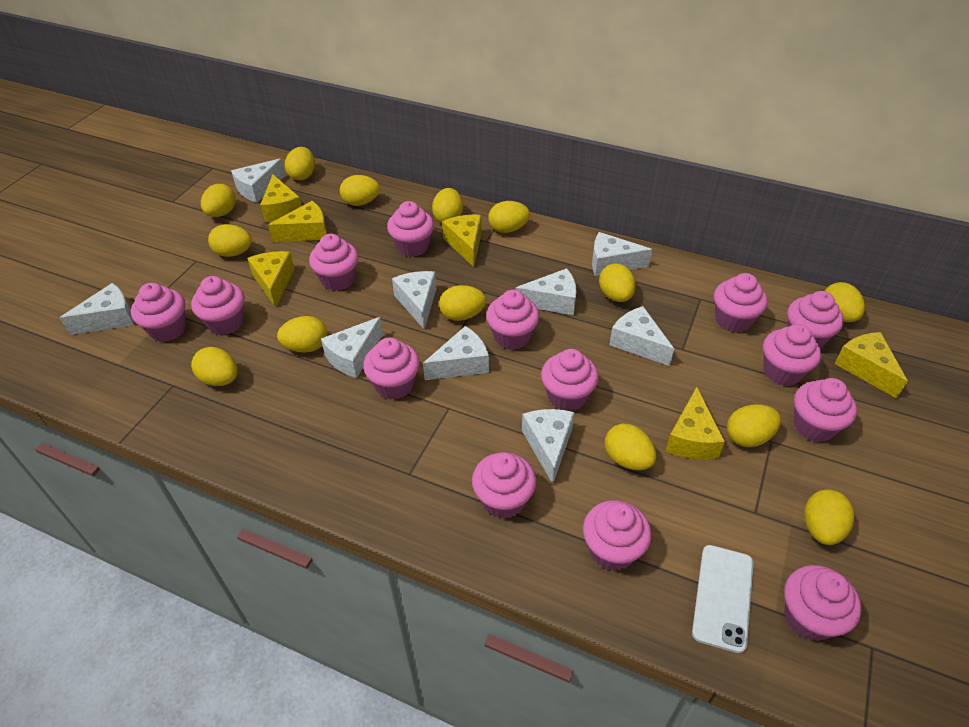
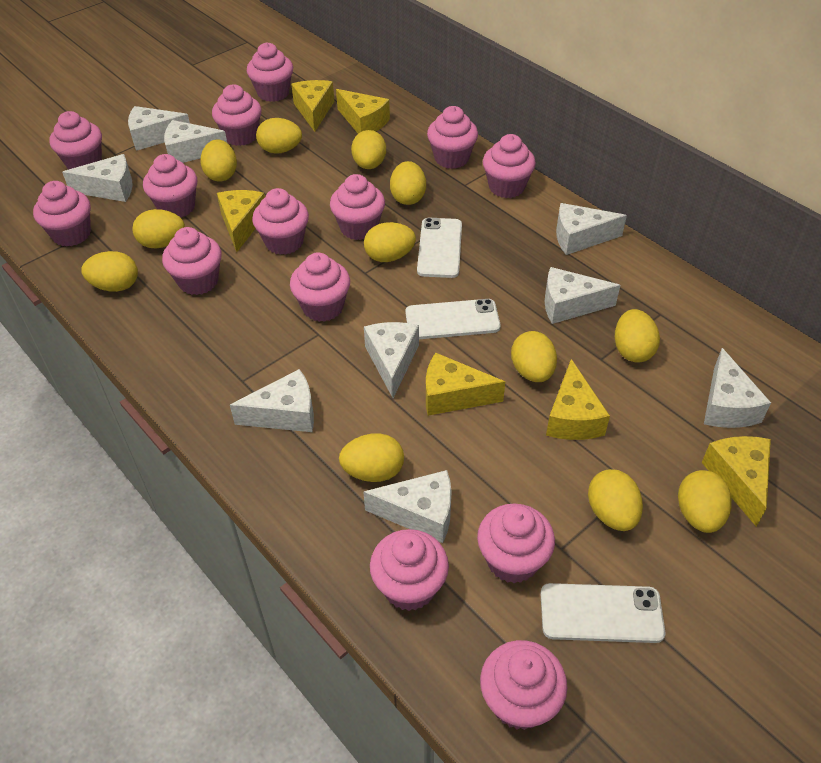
white phone: [692,545,754,653] = 1 -> [405,299,501,339] [417,218,462,278] [540,583,665,643] = 3
yellow egg: [191,347,238,386] [201,184,236,217] [208,224,252,257] [277,316,327,353] [285,147,315,181] [340,175,380,206] [432,188,463,223] [439,285,486,321] [488,201,530,233] [599,263,636,302] [605,424,656,470] [727,404,781,447] [804,490,854,545] [825,282,865,322] = 14 -> [81,251,138,292] [132,209,185,248] [200,139,237,182] [256,118,302,154] [339,433,404,482] [351,130,386,169] [364,222,416,262] [390,161,426,205] [511,331,557,382] [588,469,643,531] [615,309,660,363] [678,470,732,533] = 12

